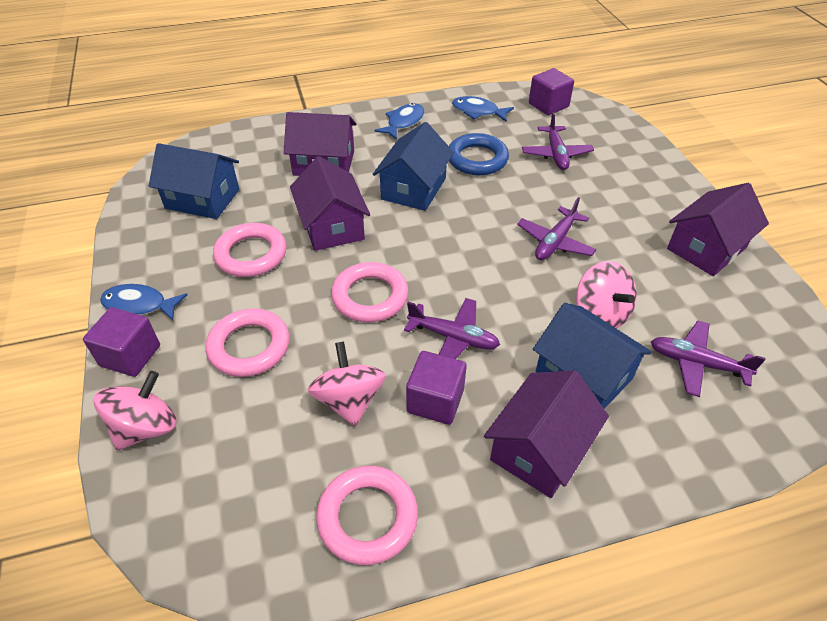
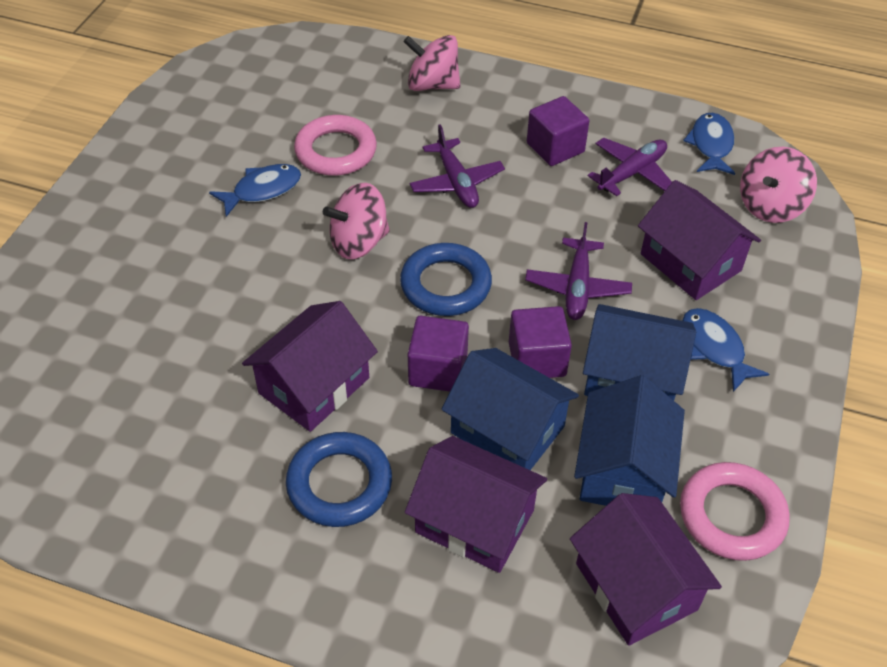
blue ring: [449,133,509,175] = 1 -> [286,432,392,527] [400,243,492,316] = 2
pink ring: [205,308,290,377] [213,223,287,277] [316,466,418,565] [331,262,408,323] = 4 -> [294,115,377,176] [680,462,790,561] = 2
purple plane: [404,298,500,359] [517,197,597,260] [522,112,594,170] [651,320,766,397] = 4 -> [410,124,505,208] [525,222,632,320] [588,138,672,196] = 3

